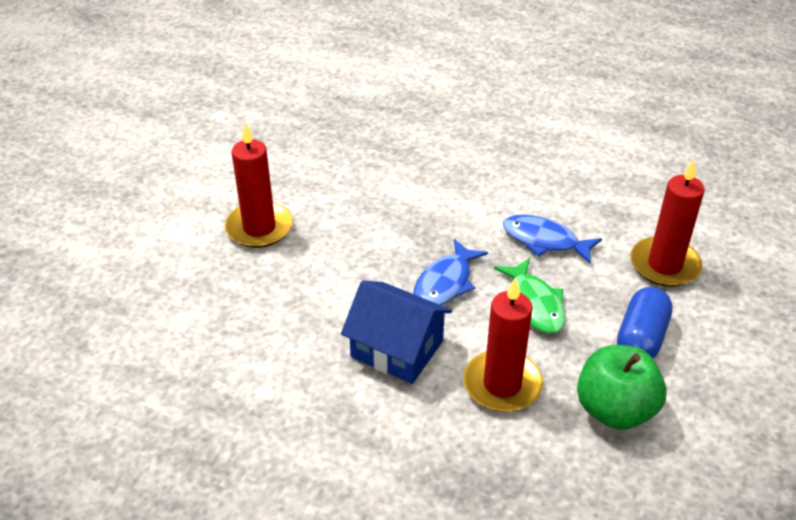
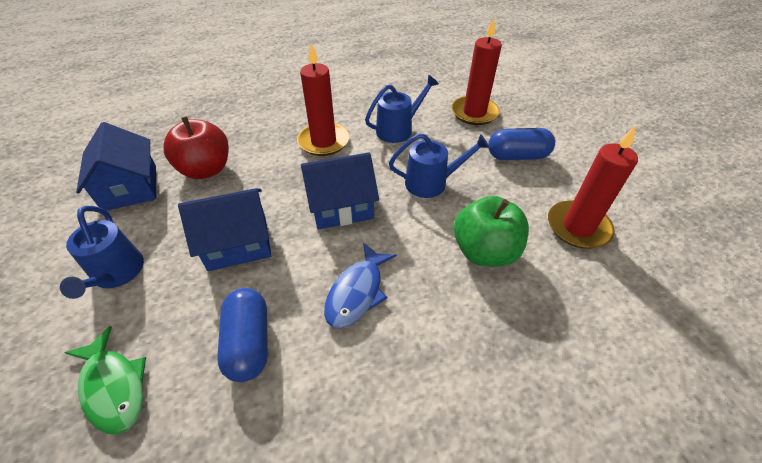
blue capsule: [617,287,673,358] = 1 -> [217,288,268,382] [488,128,555,160] = 2
blue fish: [414,239,488,305] [503,215,602,264] = 2 -> [324,242,397,328] = 1
blue house: [341,280,452,384] = 1 -> [76,122,156,211] [178,188,271,271] [301,152,379,229] = 3
blue watering can: none = 0 -> [60,206,144,299] [365,75,439,143] [389,133,490,198] = 3
red apple: none = 0 -> [164,116,229,179] = 1

